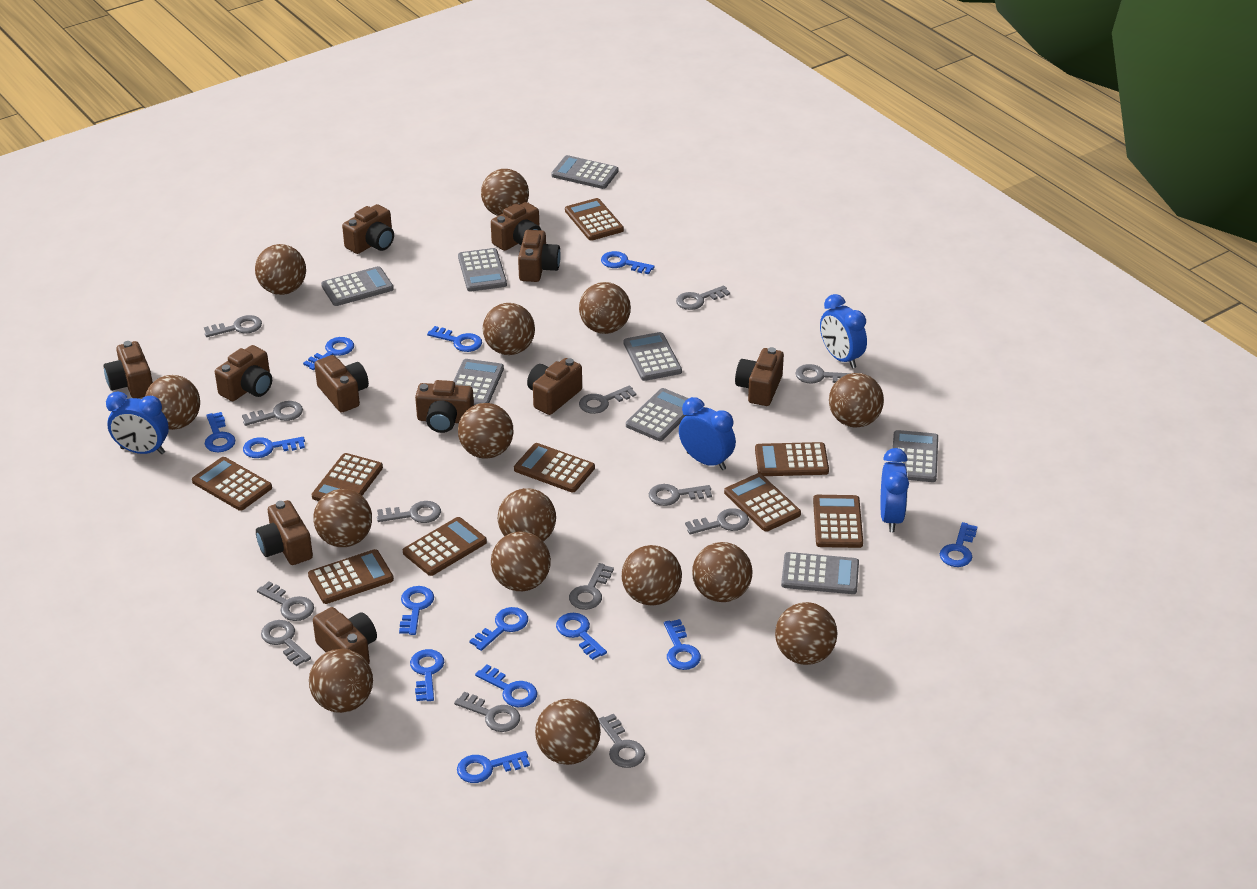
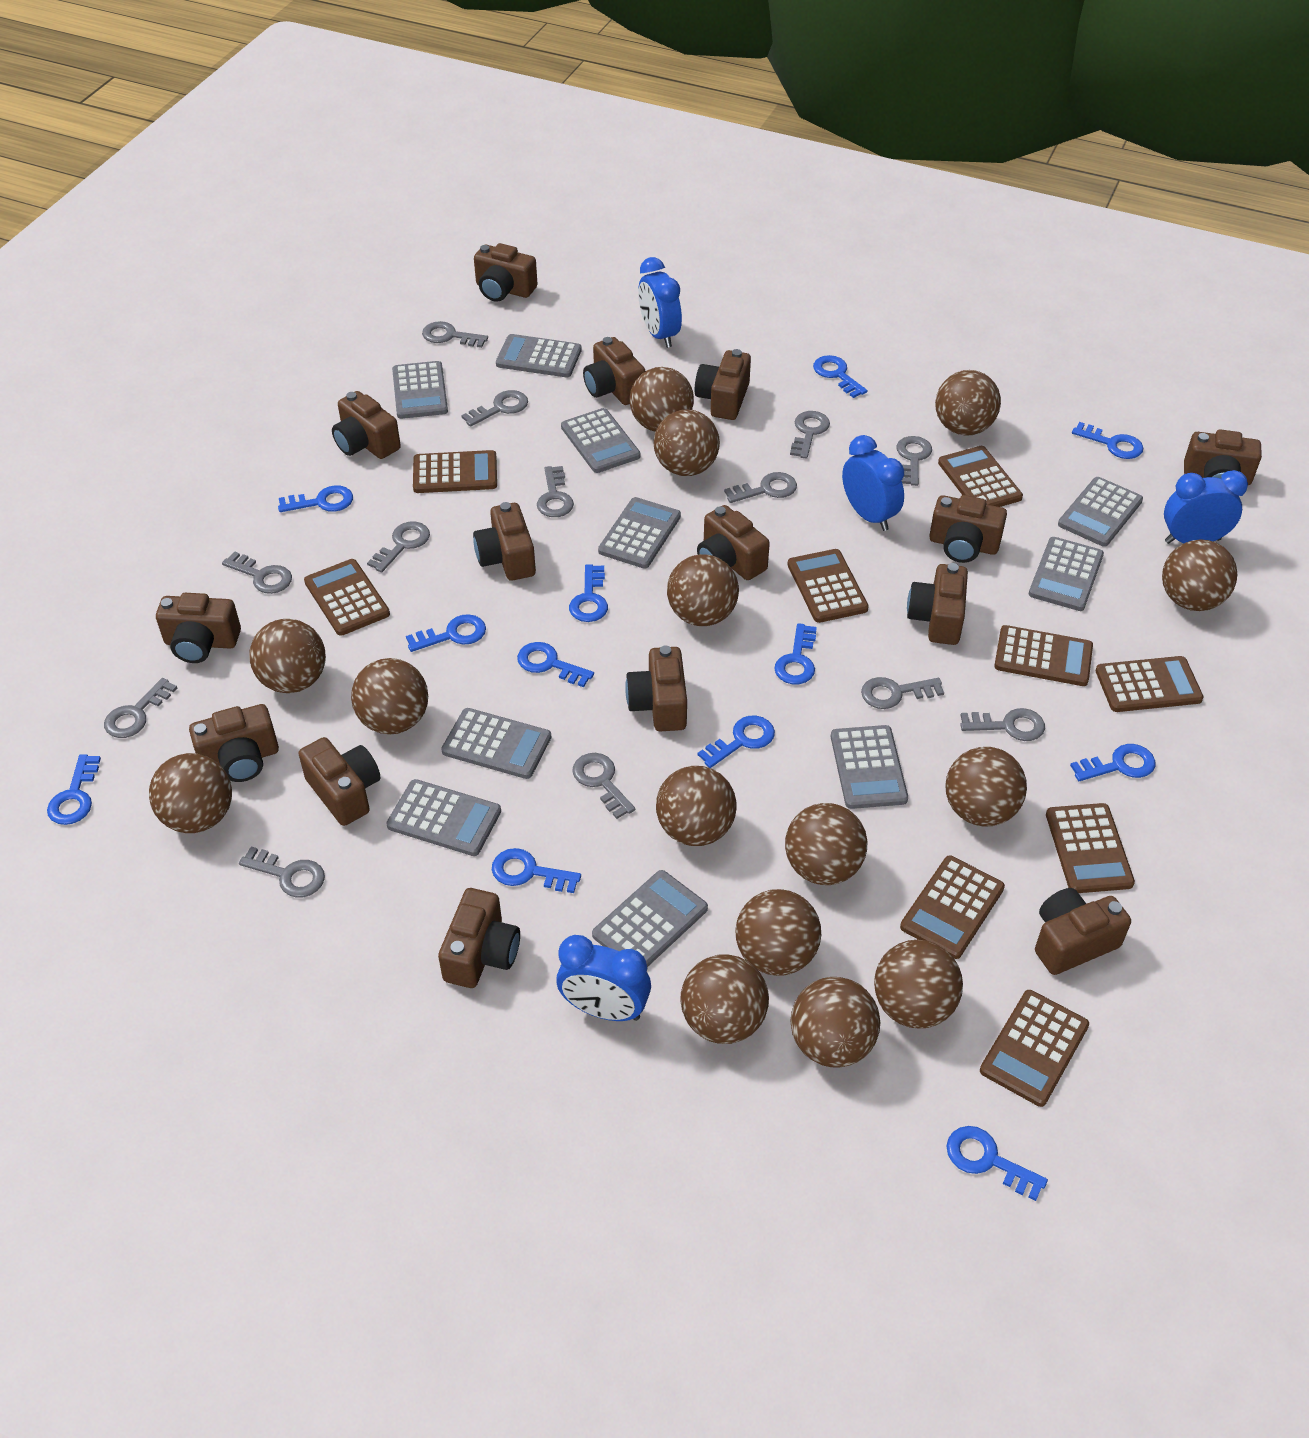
blue key: [205,412,235,452] [243,437,305,458] [303,337,354,370] [399,586,434,635] [410,649,444,701] [427,326,482,352] [457,751,530,783] [470,607,528,651] [475,665,537,707] [556,613,607,660] [601,251,655,274] [664,619,701,670] [940,522,977,567] = 13 -> [47,754,101,825] [278,485,353,512] [406,614,486,652] [492,848,581,893] [517,642,594,687] [569,564,608,622] [697,716,775,768] [774,623,817,684] [813,355,867,398] [946,1126,1048,1201] [1070,744,1155,781] [1072,422,1143,459] = 12
brown camera: [104,341,153,398] [215,345,272,401] [256,500,313,565] [313,607,377,664] [314,355,369,413] [342,204,394,254] [415,380,474,433] [491,202,541,251] [518,230,561,282] [527,358,582,415] [735,347,784,406] = 11 -> [156,593,241,663] [189,704,279,782] [298,737,381,826] [332,391,401,459] [438,888,520,988] [473,502,536,581] [474,243,537,302] [583,337,645,405] [625,645,687,731] [695,349,751,420] [697,505,770,580] [907,563,968,645] [929,495,1007,563] [1035,888,1131,975] [1184,429,1262,485] = 15
grey calculator: [321,266,394,306] [454,359,504,405] [458,248,507,291] [551,155,619,189] [623,332,682,381] [626,388,689,441] [781,552,859,594] [893,430,938,482] = 8 -> [386,779,501,856] [392,361,448,419] [441,708,551,779] [496,334,582,378] [561,408,640,473] [592,870,708,967] [598,497,681,569] [831,725,908,809] [1029,537,1104,611] [1058,477,1143,547] = 10

